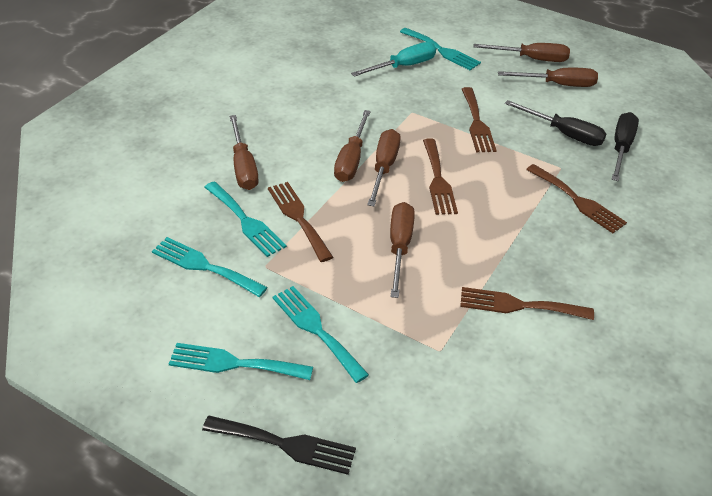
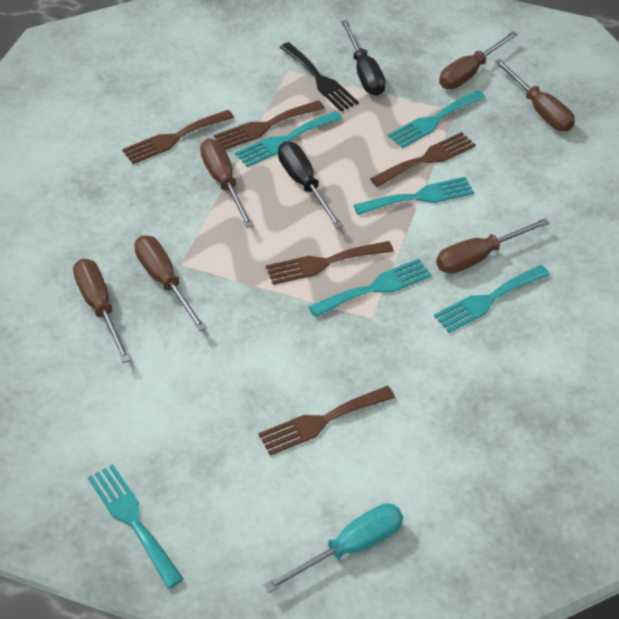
turquoise fork: [152,237,268,297] [169,343,313,380] [204,181,287,257] [272,286,369,383] [400,28,481,70] = 5 -> [88,464,184,589] [235,111,342,167] [308,259,432,317] [354,177,474,215] [388,90,485,148] [434,265,550,333] = 6

